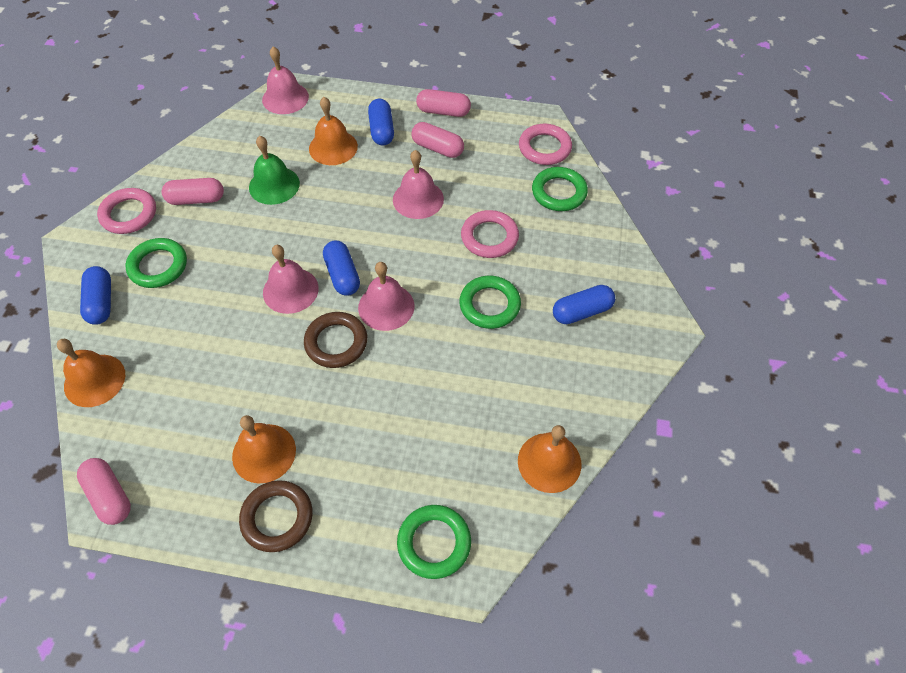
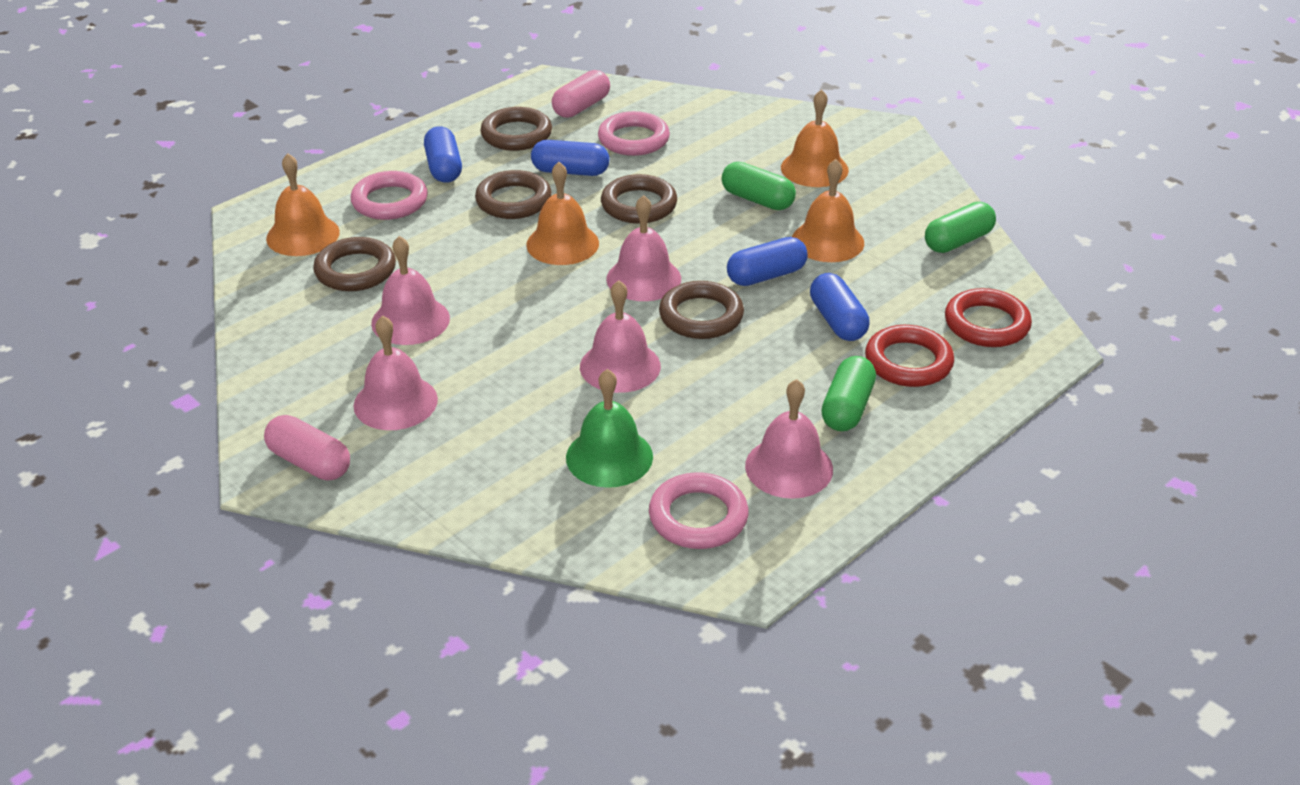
brown ring: [239,480,313,552] [304,312,367,368] = 2 -> [313,237,396,291] [475,170,552,219] [480,107,552,151] [601,174,677,224] [659,281,744,339] = 5
green capsule: none = 0 -> [721,162,796,210] [821,356,876,431] [925,202,996,253] = 3
green ring: [125,238,187,288] [397,505,471,579] [459,276,521,329] [532,167,588,211] = 4 -> none = 0
pink bell: [262,47,309,114] [263,245,319,314] [358,262,414,331] [393,150,444,219] = 4 -> [353,315,438,430] [371,236,450,345] [580,280,661,393] [606,195,681,301] [745,379,833,499] = 5
pink capsule: [77,458,131,525] [162,178,224,205] [411,122,464,158] [416,89,471,117] = 4 -> [264,415,350,480] [552,70,610,118] = 2
red ring: none = 0 -> [865,325,954,387] [945,288,1032,347] = 2

